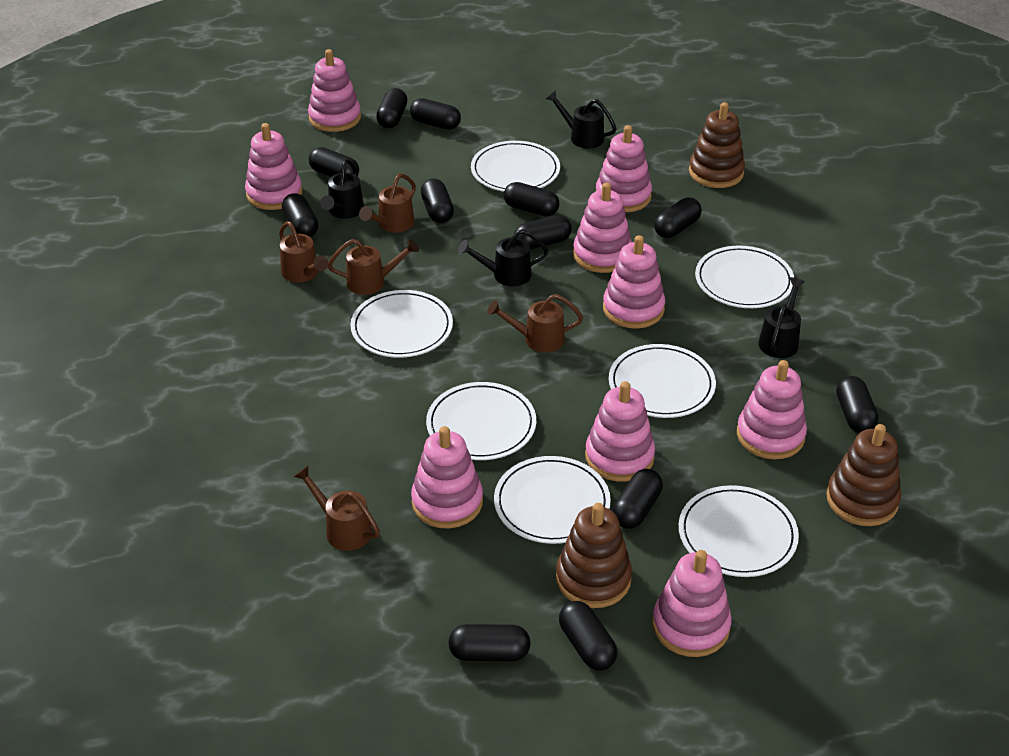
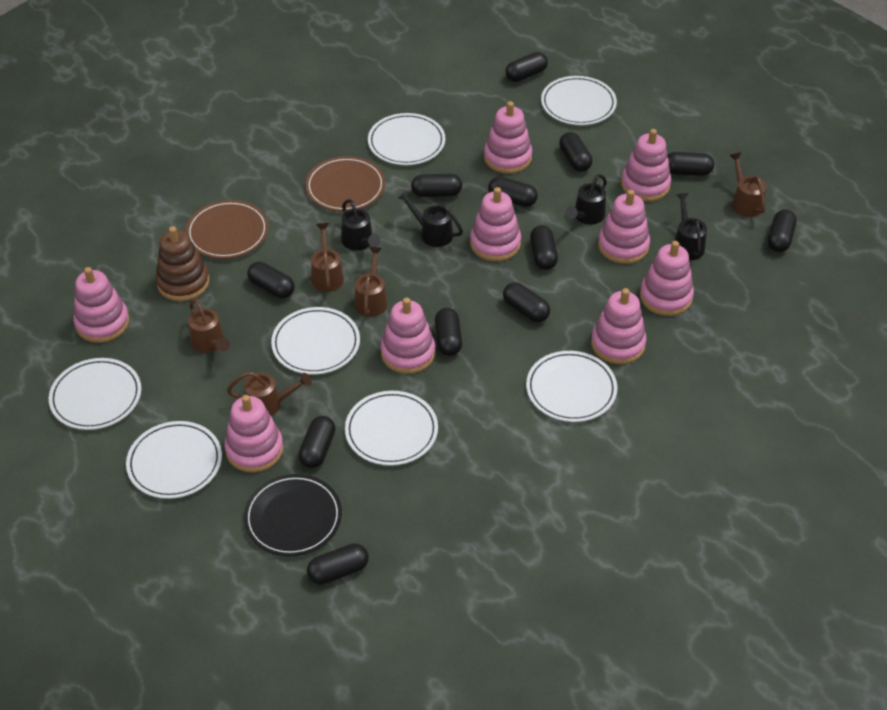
black plate: none = 0 -> [244,474,342,557] = 1
brown plate: none = 0 -> [186,200,269,259] [305,156,385,212] = 2
brown stacking toy: [556,503,632,608] [689,102,745,188] [826,424,901,526] = 3 -> [155,226,209,301] = 1

